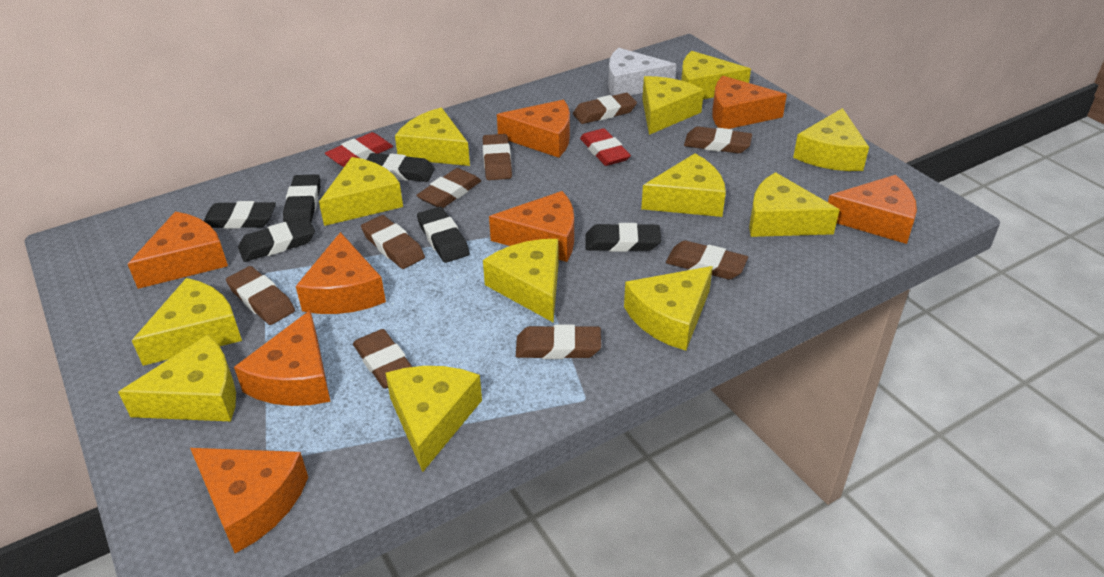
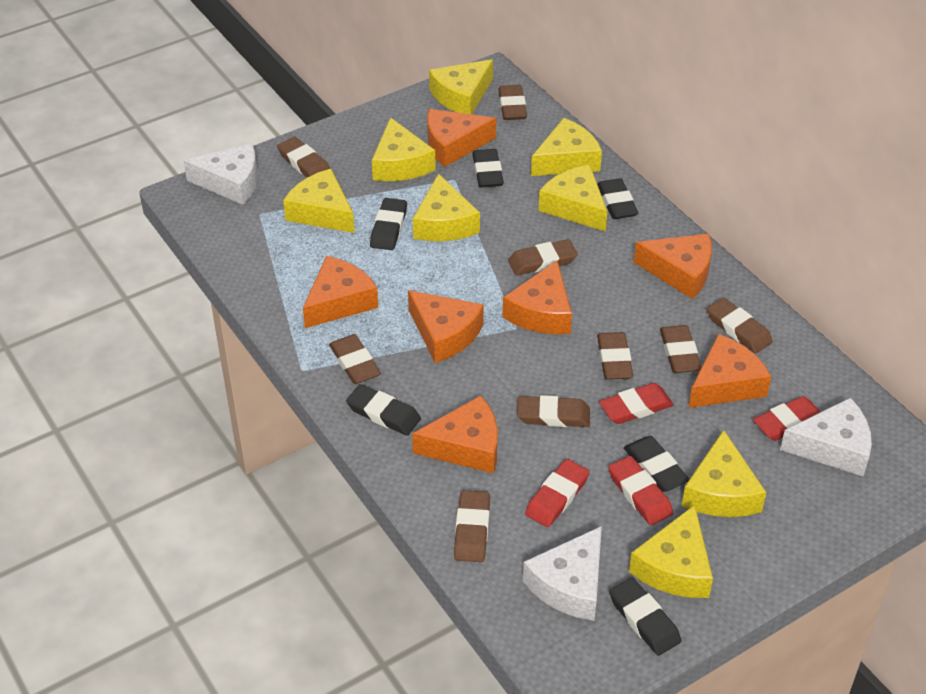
orange cheese: [128,212,228,289] [190,448,308,553] [234,310,331,406] [296,232,386,314] [489,191,574,262] [497,100,570,158] [712,76,787,129] [828,175,917,244] = 8 -> [303,256,378,328] [408,290,484,363] [412,395,498,473] [427,109,496,167] [503,260,572,334] [634,234,712,299] [688,334,771,408] = 7
red eraser: [325,132,393,167] [580,128,631,166] = 2 -> [525,459,589,527] [599,383,674,424] [608,456,673,525] [753,396,821,441] = 4
white cheese: [608,48,676,96] = 1 -> [184,143,258,205] [523,526,602,621] [780,398,872,476] = 3
yellow cheese: [118,335,236,421] [132,278,242,366] [319,157,403,226] [385,366,482,472] [395,108,470,166] [483,239,559,323] [624,266,713,351] [641,153,726,217] [642,76,704,135] [681,51,751,99] [749,172,840,237] [793,108,869,171] = 12 -> [283,169,355,233] [372,117,436,181] [413,173,480,241] [429,59,493,114] [531,118,602,176] [538,165,607,232] [629,505,713,598] [682,430,766,517] = 8

